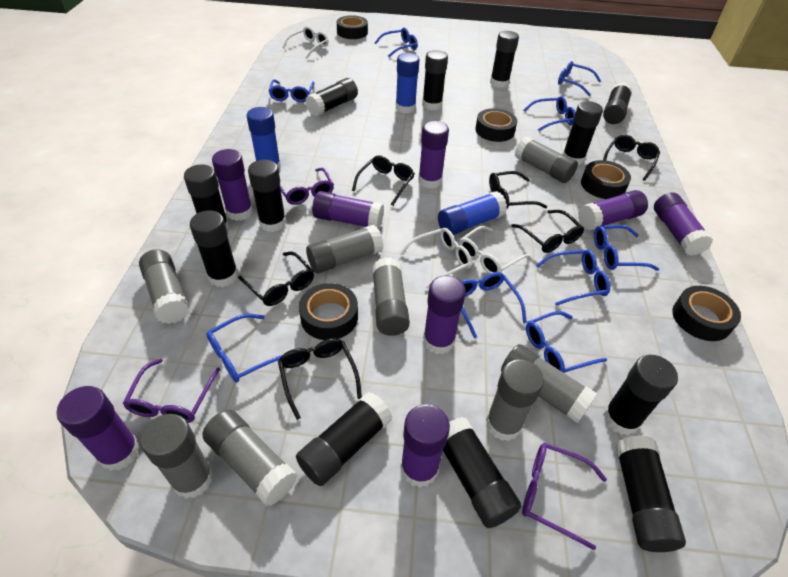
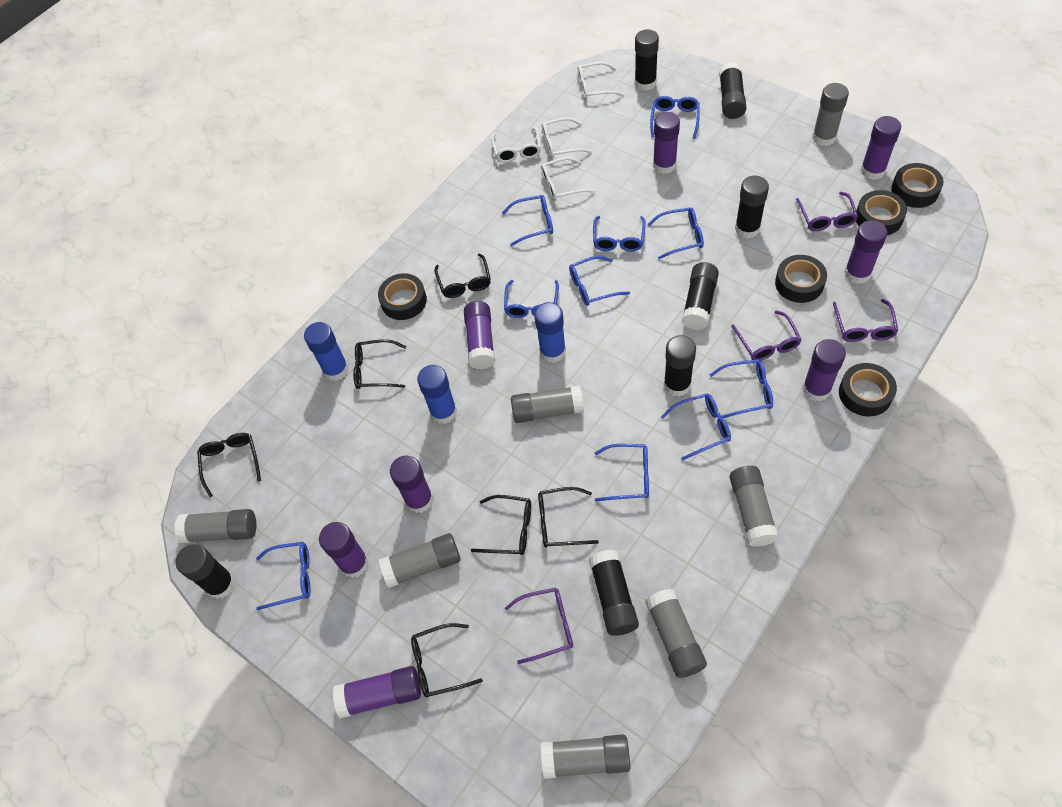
black glue stick: [184,164,229,230] [190,210,238,287] [248,160,286,232] [296,392,392,486] [306,78,358,116] [422,50,448,110] [443,417,521,528] [490,31,519,88] [563,101,603,165] [603,82,632,124] [603,355,678,435] [616,435,686,552] = 12 -> [176,544,235,599] [589,550,639,636] [635,29,659,91] [664,335,696,397] [682,262,719,330] [719,62,747,119] [735,176,769,238] = 7
blue glasses: [206,314,282,382] [269,79,315,102] [375,27,418,57] [461,272,527,339] [523,96,576,131] [526,311,607,373] [536,250,610,306] [558,61,601,96] [594,225,659,271] = 9 -> [256,542,311,610] [502,195,553,246] [504,280,559,318] [569,256,630,306] [593,216,646,252] [595,444,649,501] [647,208,704,259] [650,96,700,139] [661,393,731,461] [710,360,773,418] = 10
grey glue stick: [139,249,189,324] [140,414,213,499] [202,410,297,506] [306,225,384,273] [372,257,410,336] [486,359,544,441] [501,344,597,424] [515,136,578,183] = 8 -> [174,509,256,543] [379,533,461,588] [511,385,584,423] [541,734,631,779] [645,589,707,678] [730,465,779,547] [812,83,849,146] = 7
purple glasses: [123,358,221,423] [280,168,334,205] [522,443,607,550] = 3 -> [505,587,573,664] [731,310,802,361] [796,192,858,231] [833,299,898,342] = 4
white glasses: [282,26,329,58] [399,228,472,289] [459,226,530,274] = 3 -> [491,127,541,163] [541,157,596,201] [542,117,592,159] [578,62,625,100] = 4

